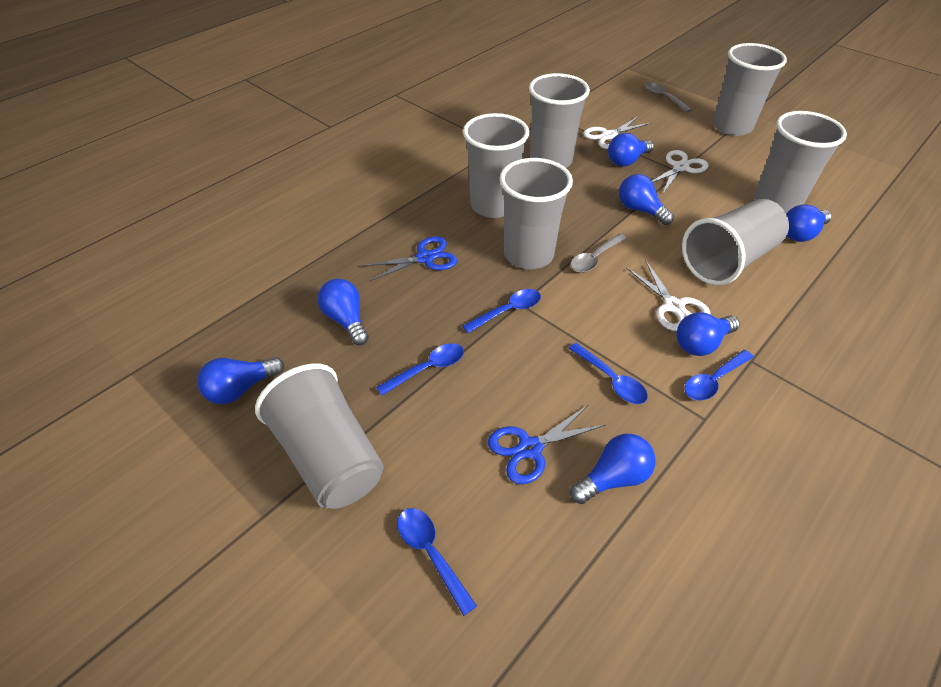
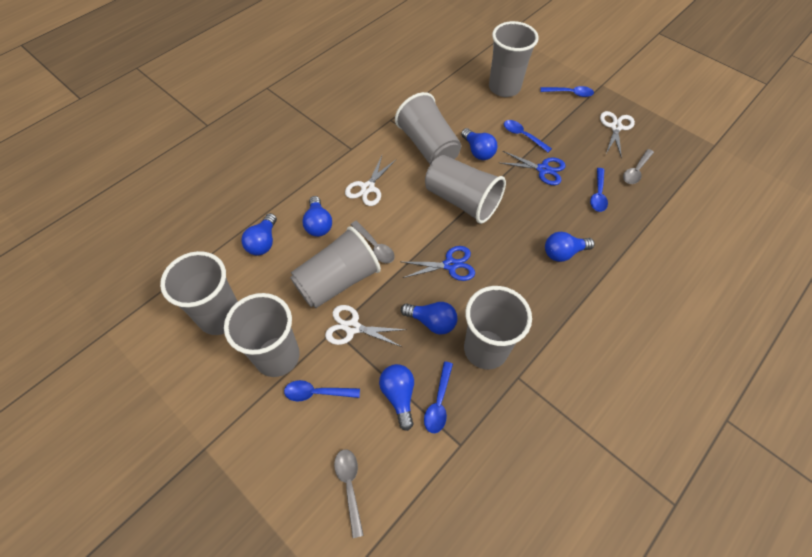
blue light bulb: [197,357,284,404] [317,279,369,345] [570,434,656,504] [608,133,654,166] [619,174,674,225] [676,312,740,356] [786,204,831,242] = 7 -> [241,213,277,256] [302,196,332,237] [379,364,414,431] [401,302,457,335] [461,128,497,160] [545,232,595,262] = 6
grey spoon: [570,233,627,273] [645,82,692,112] = 2 -> [334,450,364,538] [350,221,395,263] [623,149,654,184] = 3

